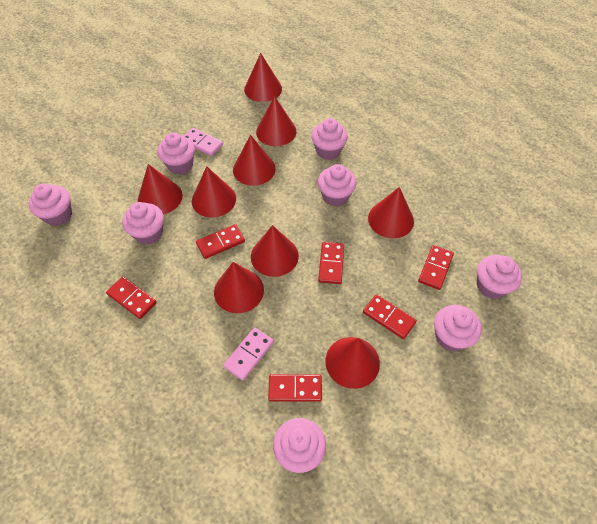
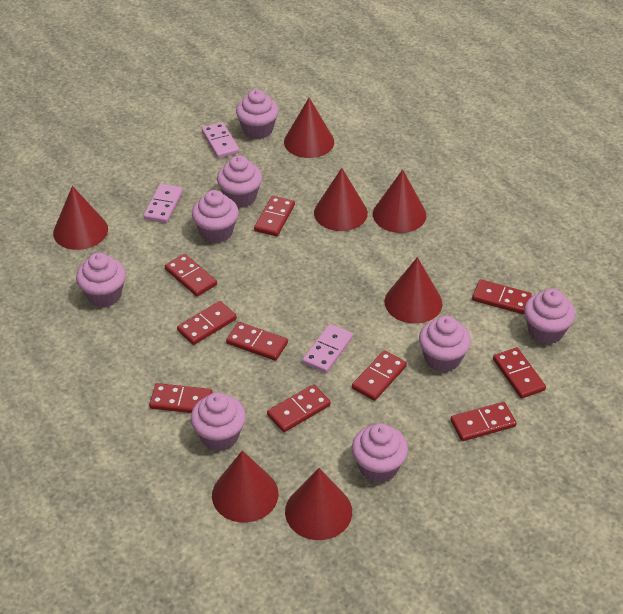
pink domino: [184,128,223,156] [223,327,274,381] = 2 -> [144,184,183,223] [202,122,239,158] [302,324,353,373] = 3
red cone: [138,164,183,214] [192,166,236,218] [214,262,264,313] [233,135,276,186] [244,53,282,102] [251,225,299,277] [256,96,297,146] [326,337,380,389] [368,187,414,238] = 9 -> [53,186,108,250] [212,451,279,523] [284,98,334,158] [285,468,352,540] [314,168,368,231] [373,170,426,233] [385,257,442,324] = 7
red domino: [106,277,157,319] [196,224,245,259] [268,374,322,402] [318,242,344,284] [363,294,417,339] [418,245,454,290] = 6 -> [149,383,213,413] [165,254,217,297] [177,301,237,345] [226,322,288,361] [254,196,295,236] [267,384,331,432] [352,350,407,401] [450,402,517,441] [472,279,532,314] [493,347,546,399] = 10

